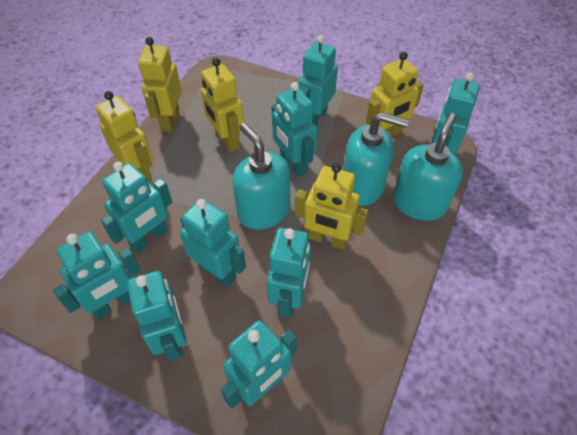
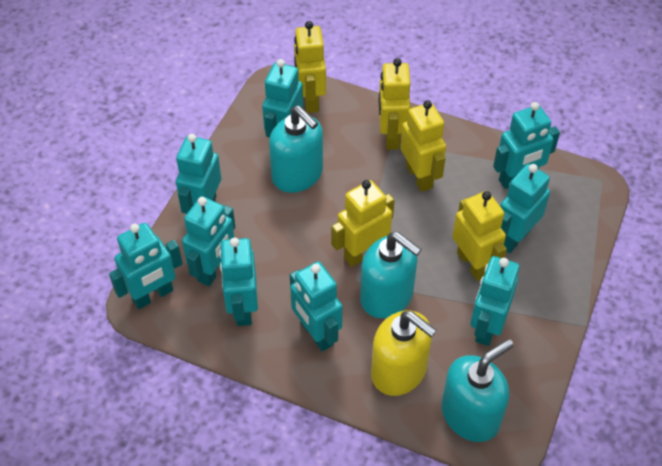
yellow soap dispenser: none = 0 -> [371,311,437,396] = 1

